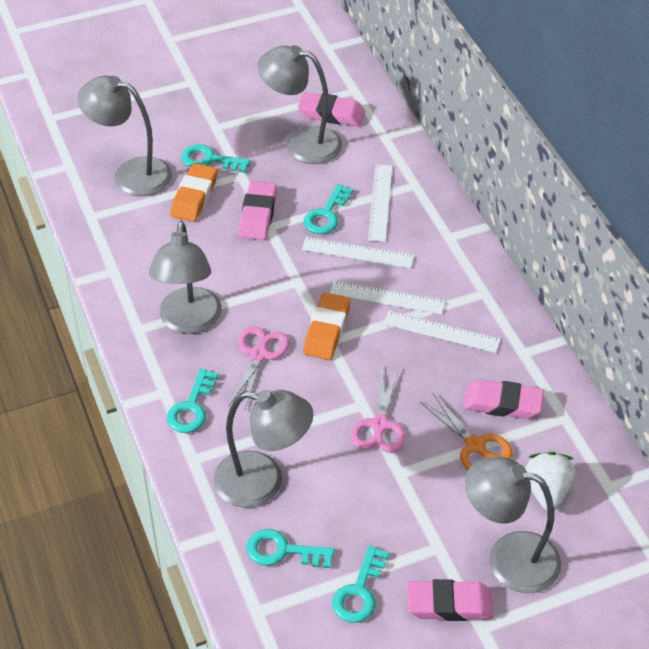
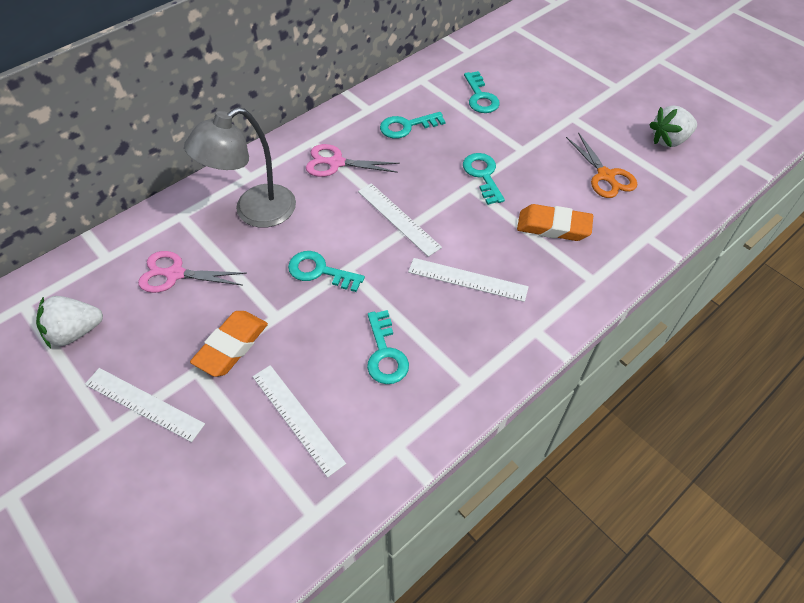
grey lamp: [77,76,172,196] [149,221,222,334] [213,390,314,508] [258,45,342,164] [465,457,561,593] = 5 -> [184,107,296,228] = 1
pink eraser: [238,181,277,240] [298,92,365,126] [407,579,493,621] [463,379,544,419] = 4 -> none = 0
white strawberry: [525,452,575,511] = 1 -> [36,296,103,348] [649,106,697,147] = 2

